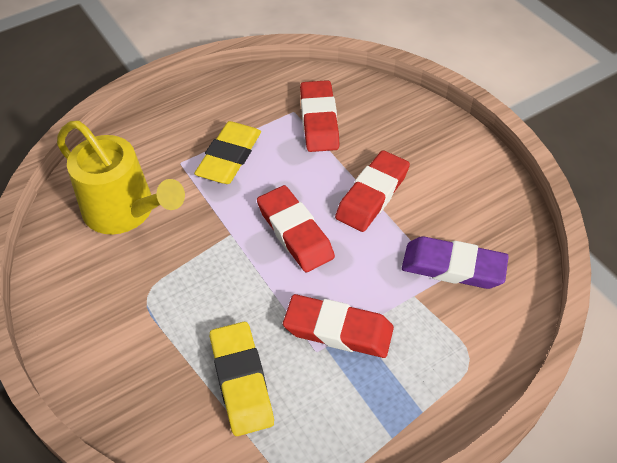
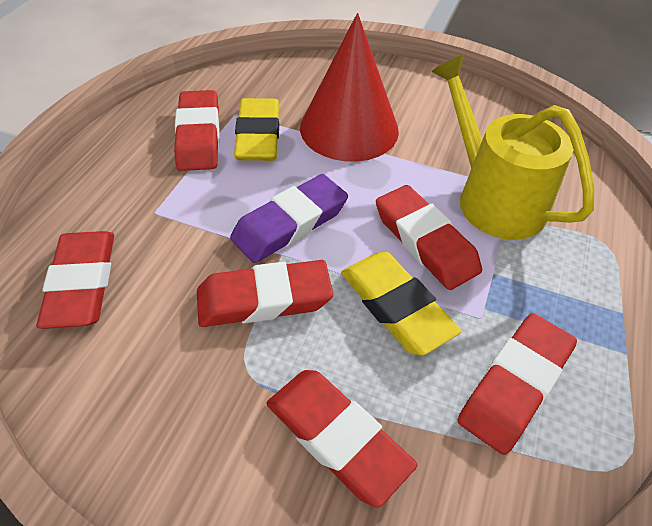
red cone: none = 0 -> [300,13,399,162] = 1
red eraser: [257,185,335,272] [283,294,394,358] [300,80,340,152] [335,150,410,232] = 4 -> [36,231,114,329] [174,90,220,171] [197,260,333,327] [266,370,417,507] [376,185,482,290] [458,313,577,455] = 6

